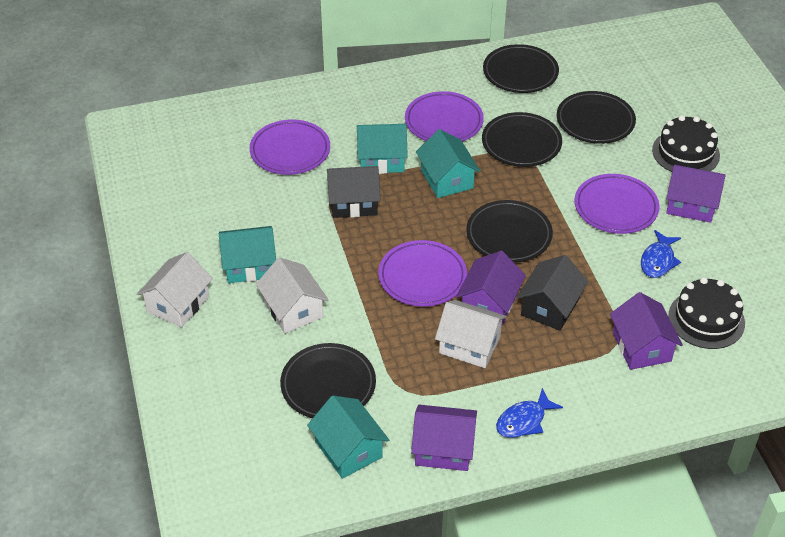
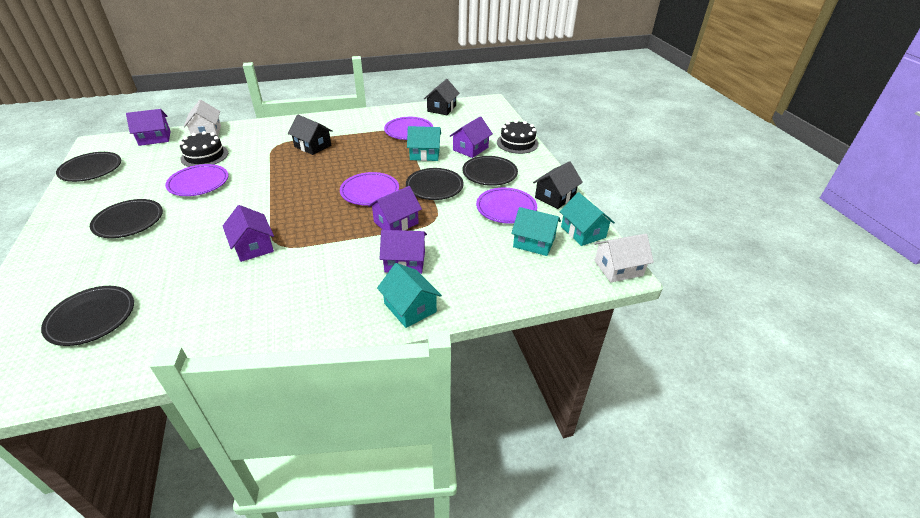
black house: [327,166,381,218] [516,255,588,331] = 2 -> [288,114,333,155] [424,79,459,115] [533,161,583,209] = 3
blue fish: [496,388,563,438] [641,230,681,278] = 2 -> none = 0
purple house: [411,405,477,471] [456,251,526,325] [610,292,683,370] [666,165,726,223] = 4 -> [126,109,171,146] [223,205,274,262] [368,186,422,231] [379,230,427,274] [450,116,493,158] = 5
white house: [137,252,213,328] [256,258,328,333] [435,300,507,368] = 3 -> [184,99,221,136] [594,234,654,282] = 2

